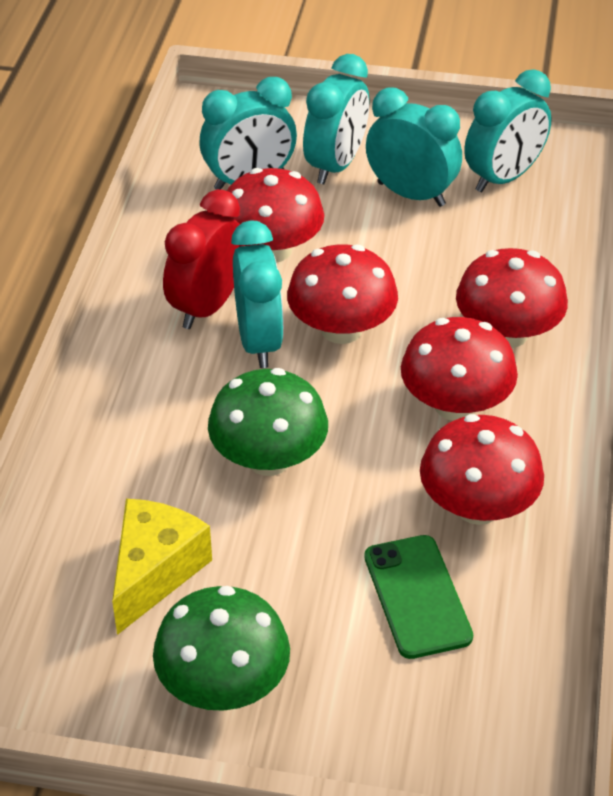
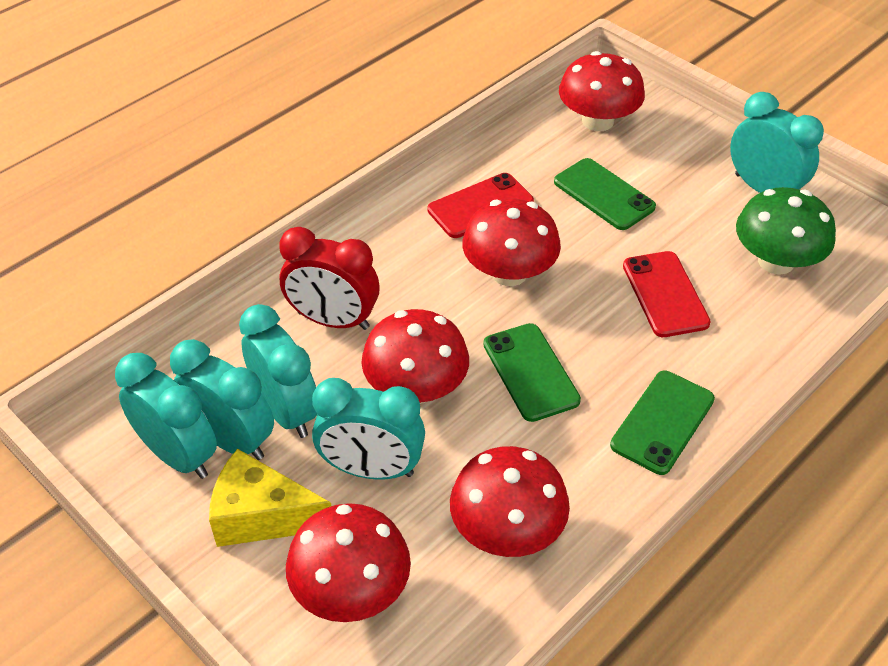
green mushroom: [153,586,290,711] [208,368,328,476] = 2 -> [736,187,836,275] = 1
green phone: [364,535,473,659] = 1 -> [483,323,581,422] [554,158,656,230] [610,371,715,475] = 3
red phone: none = 0 -> [428,173,534,238] [623,251,711,337] = 2

